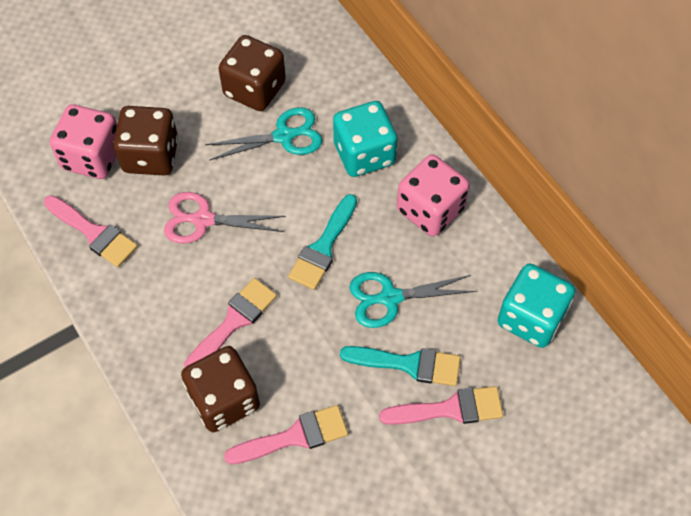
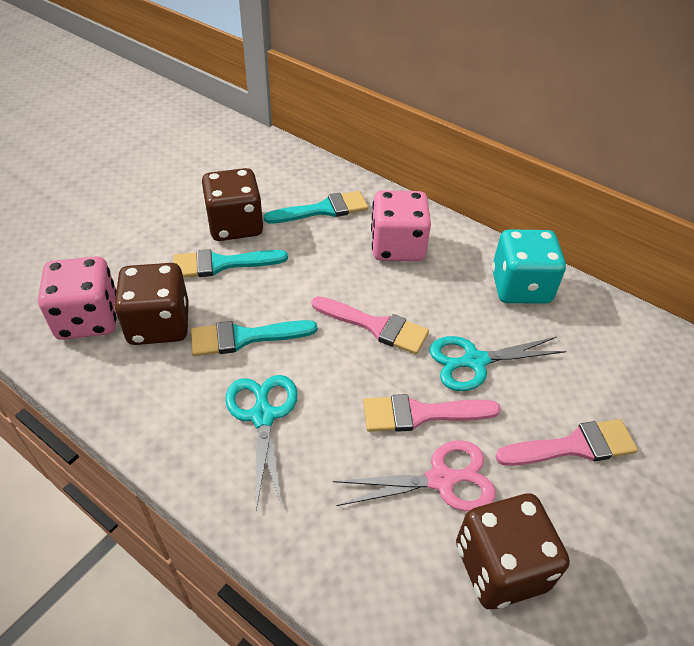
pink brush: [44,195,138,267] [184,278,277,368] [224,405,348,465] [379,386,503,425] = 4 -> [312,296,429,354] [363,394,501,432] [495,419,638,466] = 3
turquoise brush: [288,194,357,290] [340,346,461,386] = 2 -> [173,249,288,278] [191,320,317,356] [264,191,368,223] = 3
turquoise dice: [333,101,397,177] [497,264,575,348] = 2 -> [492,229,566,304] = 1

